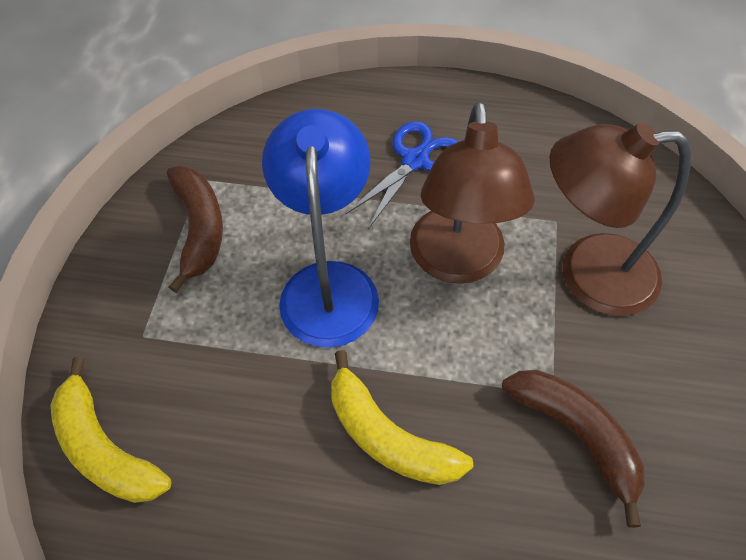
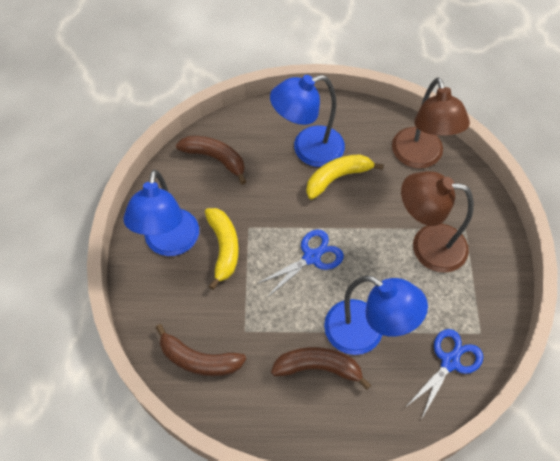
blue lamp: [262,109,379,348] = 1 -> [123,170,199,256] [270,75,345,167] [324,275,428,355] = 3
blue scissors: [345,121,459,229] = 1 -> [257,229,344,296] [406,329,483,420] = 2
brown banana: [167,166,223,293] [502,370,645,528] = 2 -> [156,324,246,376] [176,136,246,185] [271,347,371,390] = 3

